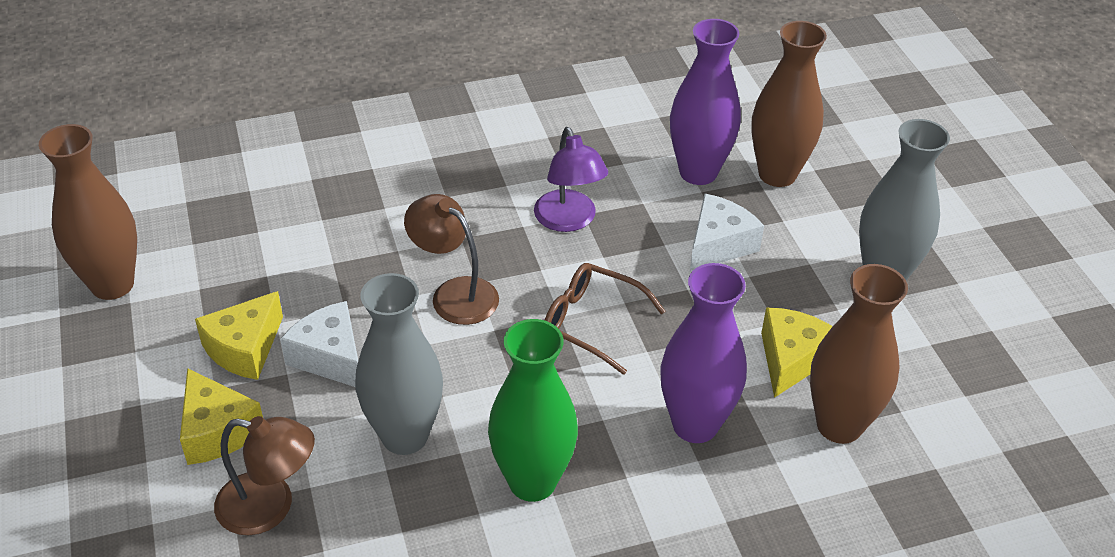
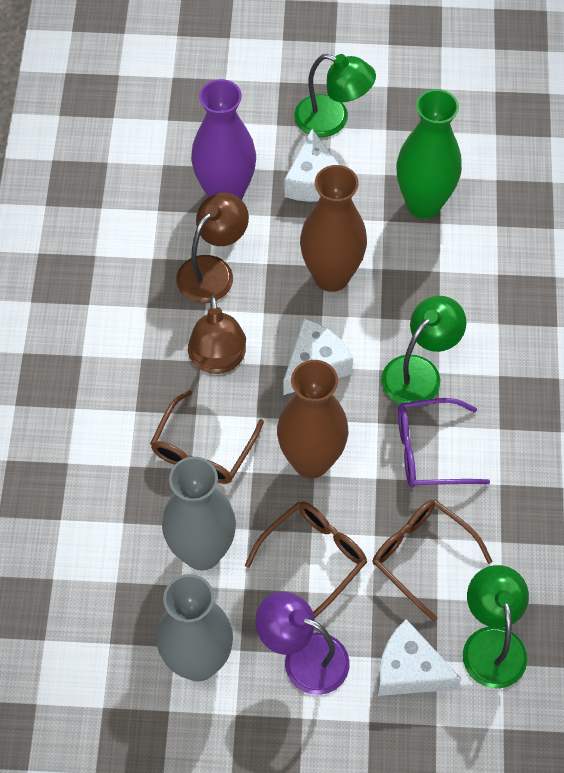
brown glasses: [545,263,665,375] = 1 -> [150,390,264,484] [245,501,367,618] [373,499,493,621] = 3
brown vase: [39,124,137,300] [751,21,827,187] [810,264,908,444] = 3 -> [277,360,348,478] [300,165,367,292] = 2
green lamp: none = 0 -> [294,54,376,137] [382,296,466,404] [463,565,529,688] = 3
purple glasses: none = 0 -> [398,398,490,488] = 1
purple vase: [660,263,747,443] [670,19,741,185] = 2 -> [191,79,256,200] = 1
white cheese: [280,301,358,387] [690,193,764,272] = 2 -> [284,319,353,395] [285,129,339,202] [378,619,461,696] = 3
yellow cheese: [180,368,263,465] [195,291,283,380] [761,307,833,398] = 3 -> none = 0

